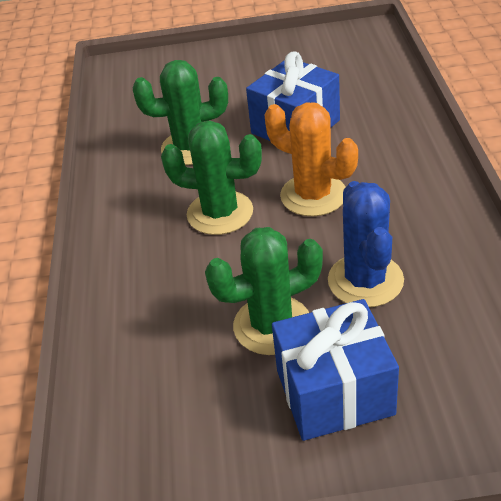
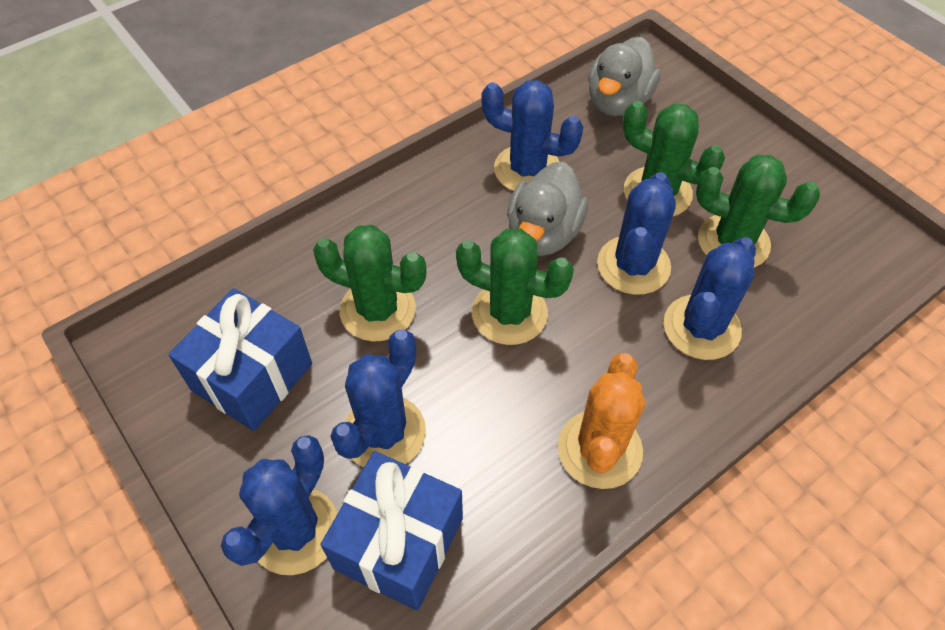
blue cactus: [328,181,404,307] = 1 -> [221,435,338,575] [330,329,426,467] [481,80,583,191] [597,172,676,295] [664,237,756,360] = 5
green cactus: [132,60,228,165] [161,121,262,235] [205,227,323,355] = 3 -> [313,225,426,342] [456,229,574,345] [623,101,725,216] [696,155,820,268] = 4
grey duck: none = 0 -> [507,162,588,256] [588,37,661,116] = 2

